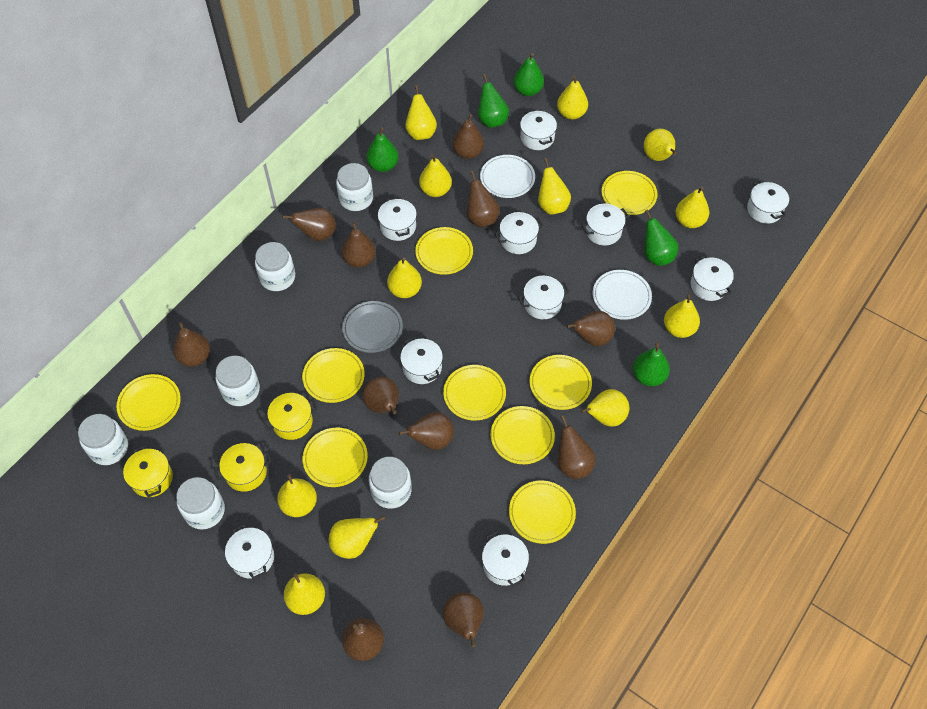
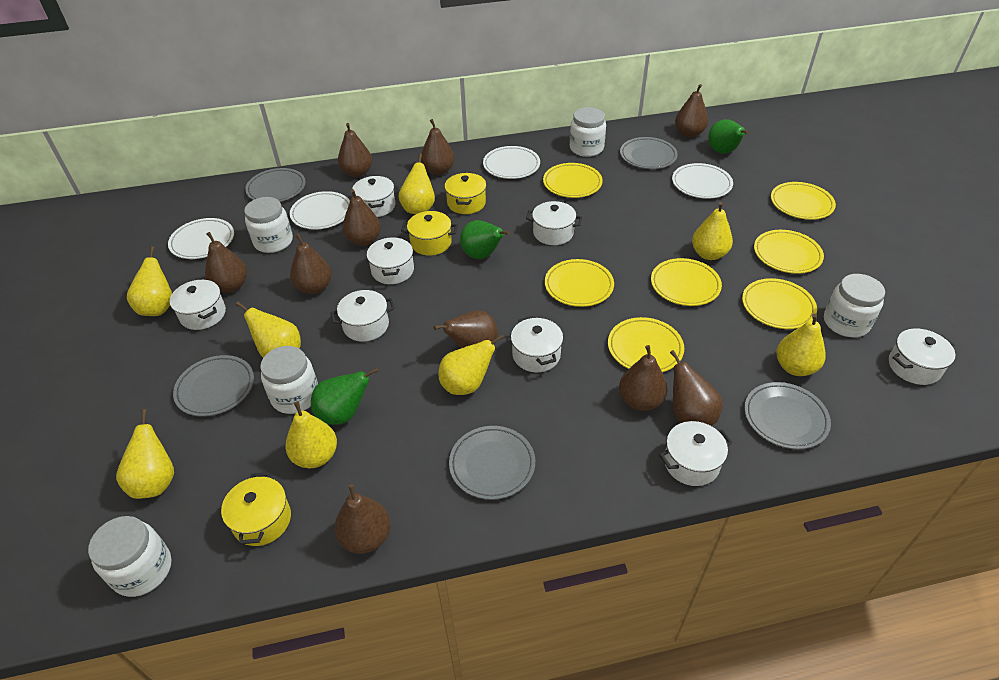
brown pear: [173,322,210,367] [282,208,336,241] [342,223,376,268] [342,618,384,661] [362,377,399,414] [399,412,454,450] [443,592,484,647] [452,114,484,159] [467,171,500,227] [558,415,596,479] [566,311,615,346] = 11 -> [205,232,247,293] [290,233,332,294] [334,484,391,554] [338,123,372,177] [342,189,381,246] [421,119,455,175] [434,310,498,348] [619,345,667,411] [670,350,722,426] [675,84,708,138] = 10
green pear: [366,127,399,172] [478,74,509,128] [514,53,544,96] [633,342,670,386] [644,209,678,266] = 5 -> [311,367,379,425] [460,220,510,259] [708,119,749,154] = 3
grey plate: [342,301,403,353] = 1 -> [173,355,254,417] [245,168,306,202] [449,426,535,500] [620,137,678,169] [744,382,831,449] = 5
white jar: [78,414,128,465] [176,477,225,529] [216,356,260,406] [255,242,295,291] [336,163,373,211] [369,457,412,509] = 6 -> [88,516,172,597] [244,197,293,253] [260,346,318,414] [570,107,606,157] [824,274,885,337] = 5
white plate: [480,155,535,198] [593,270,652,320] = 2 -> [168,218,234,259] [290,191,350,229] [483,146,540,179] [672,163,733,199] = 4
white pot: [225,524,274,580] [378,197,417,241] [400,336,443,384] [482,531,529,587] [495,212,543,254] [518,276,569,319] [520,109,557,150] [582,204,629,245] [691,255,734,301] [747,180,789,224] = 10 -> [169,280,226,330] [331,290,395,342] [352,176,395,217] [367,236,414,284] [511,316,563,372] [526,201,582,245] [659,421,733,486] [889,328,955,385] = 8
yellow pear: [277,474,317,517] [284,573,325,615] [329,516,386,559] [387,257,422,298] [405,85,437,140] [419,154,452,197] [538,158,571,215] [557,76,588,120] [581,389,629,426] [644,129,677,161] [664,293,700,338] [676,187,709,228] = 12 -> [116,409,174,499] [127,246,172,316] [236,302,301,357] [285,401,337,468] [398,153,435,214] [438,334,504,395] [692,202,733,260] [776,314,826,376] = 8
yellow plate: [116,374,181,431] [302,348,365,403] [302,427,368,487] [415,227,473,275] [443,365,506,421] [491,406,555,464] [509,480,576,544] [530,355,592,410] [601,171,657,215] = 9 -> [543,163,603,198] [545,259,614,307] [608,317,684,372] [651,258,722,306] [742,278,817,329] [754,230,824,274] [771,182,836,220] = 7

